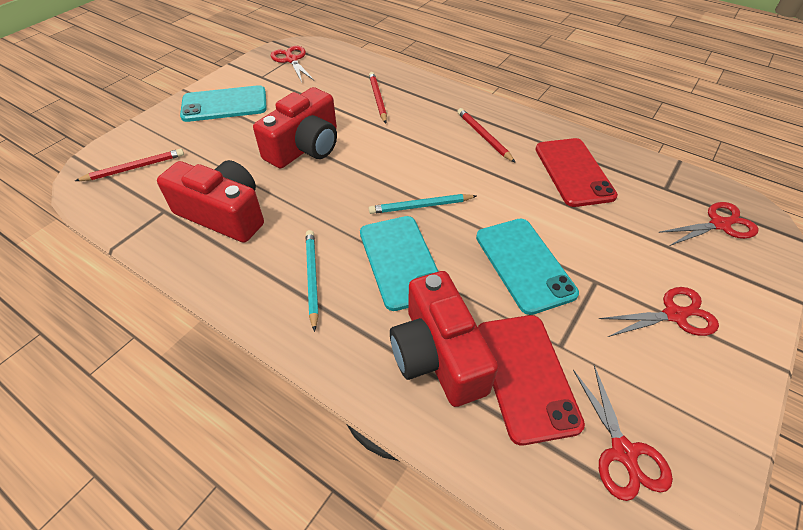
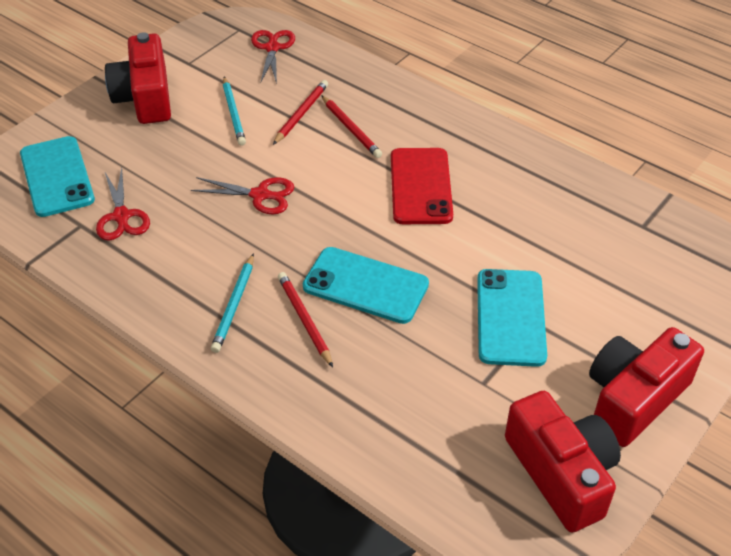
red phone: [478,315,585,445] [535,138,618,207] = 2 -> [391,148,453,224] = 1
red scissors: [271,46,314,82] [573,365,673,501] [599,287,719,337] [658,202,759,246] = 4 -> [96,168,150,241] [191,177,295,214] [251,30,295,84] = 3

